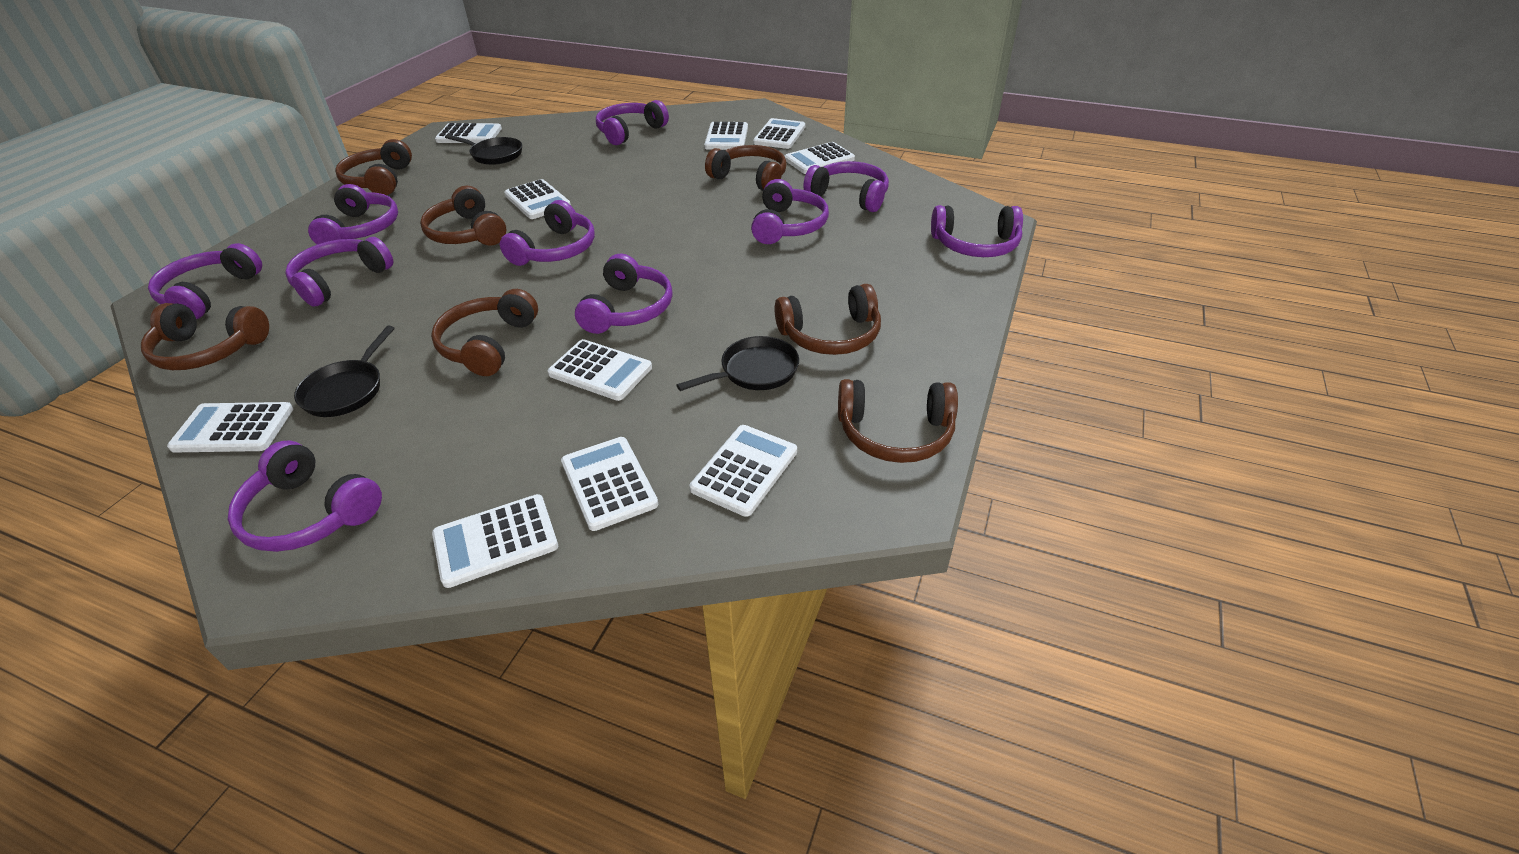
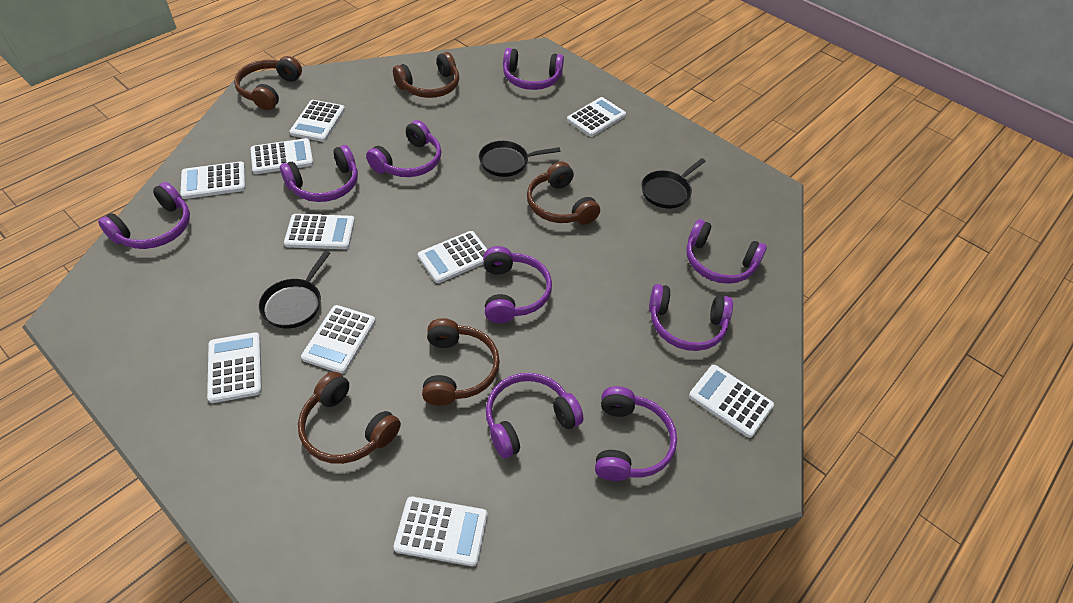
brown headphones: [141,303,269,370] [335,139,412,195] [420,186,507,246] [431,289,538,376] [705,145,787,191] [774,284,881,355] [838,379,958,463] = 7 -> [234,56,302,110] [298,372,401,464] [393,52,459,98] [422,318,500,406] [527,161,600,225] = 5
purple headphones: [148,243,262,319] [228,440,382,552] [285,237,393,307] [308,184,398,244] [500,200,595,266] [575,254,673,334] [596,100,669,145] [751,179,829,244] [803,161,889,212] [931,205,1023,257] = 10 -> [98,182,190,249] [280,145,358,202] [366,120,442,177] [483,246,552,323] [486,373,583,458] [503,48,564,90] [595,386,677,481] [649,284,733,351] [686,219,767,284] = 9

